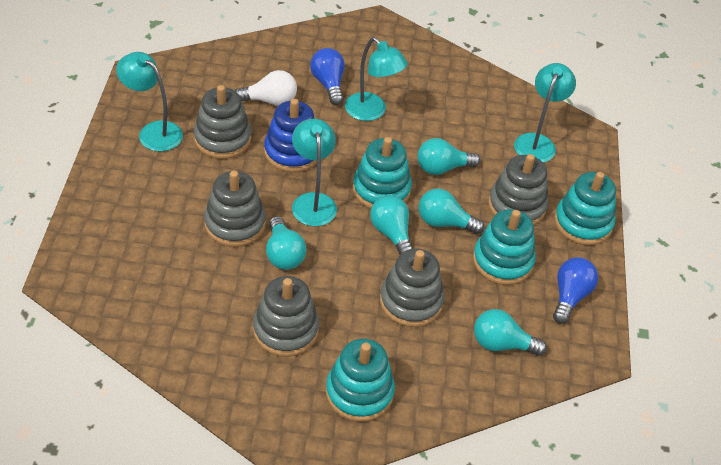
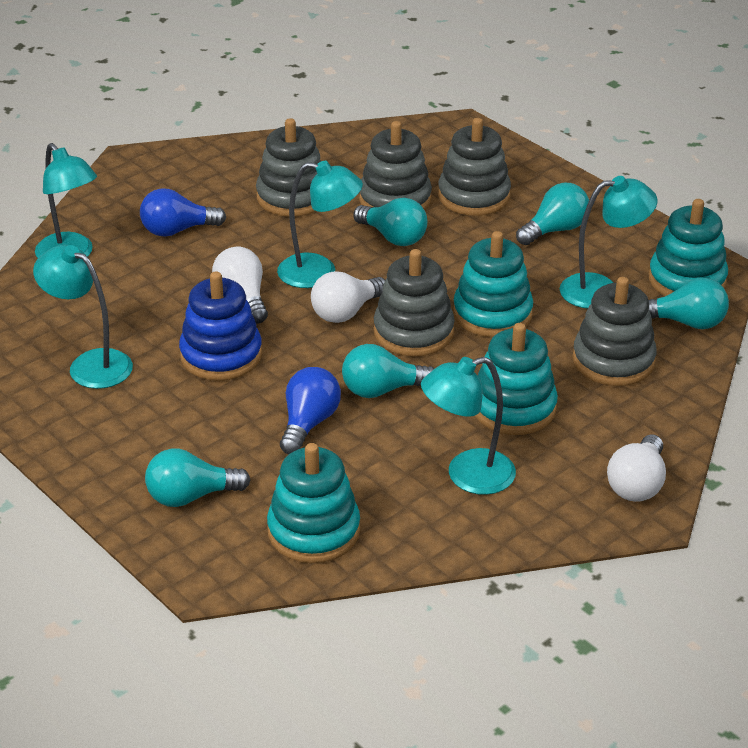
turquoise lamp: [116,52,183,151] [292,119,337,226] [345,37,408,121] [514,63,576,163] = 4 -> [33,245,133,389] [35,143,97,258] [277,161,363,288] [421,357,516,495] [560,176,657,309] = 5
white light bulb: [235,70,297,106] = 1 -> [212,247,268,324] [311,271,385,323] [607,434,666,502] = 3

